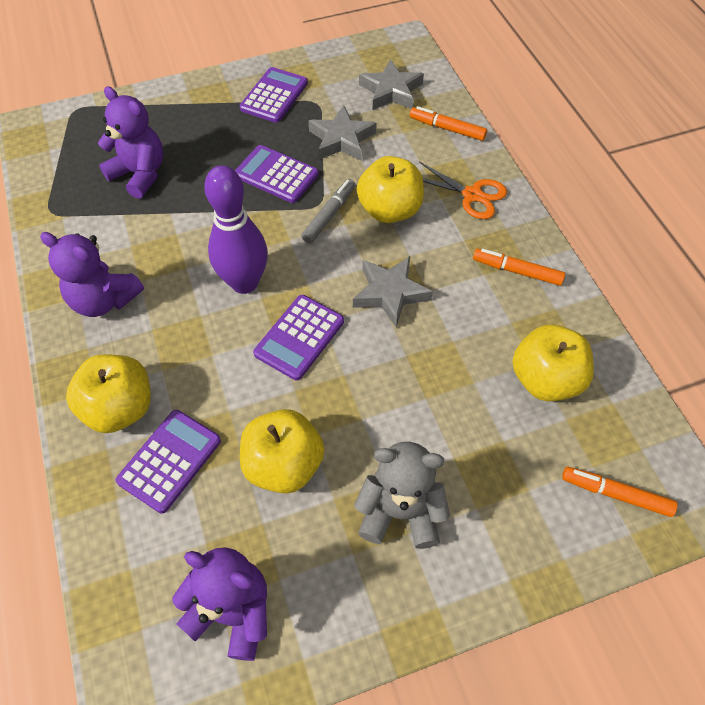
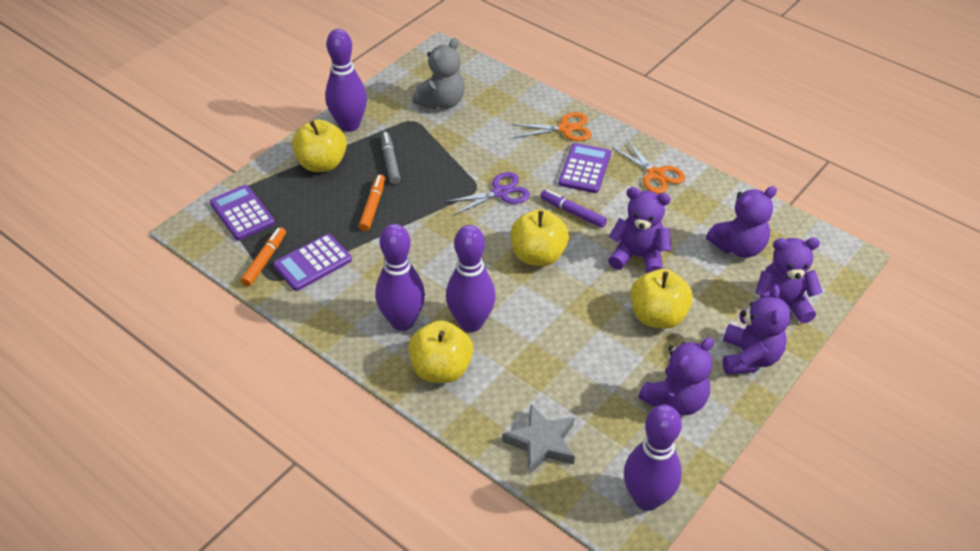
grey star: [308,105,377,161] [353,256,433,327] [359,59,424,110] = 3 -> [502,404,575,475] = 1
orange marker: [410,106,487,141] [473,248,565,286] [562,467,677,517] = 3 -> [241,227,286,286] [359,174,385,231] = 2
orange scissors: [419,162,507,219] = 1 -> [512,112,592,141] [612,140,685,194] = 2
purple bowling pin: [204,165,268,294] = 1 -> [325,29,367,132] [375,224,425,331] [446,225,496,332] [624,405,682,511] = 4
purple calculator: [116,410,221,514] [235,145,319,203] [240,67,308,123] [253,295,344,381] = 4 -> [210,185,275,240] [273,234,352,291] [558,143,611,193] = 3
purple marker: none = 0 -> [540,190,607,228] = 1
purple scissors: none = 0 -> [445,172,530,216] = 1
purple teddy bear: [40,232,144,317] [98,86,163,199] [172,547,267,661] = 3 -> [608,187,671,273] [639,337,713,415] [706,186,777,258] [723,285,791,374] [755,238,822,324] = 5

